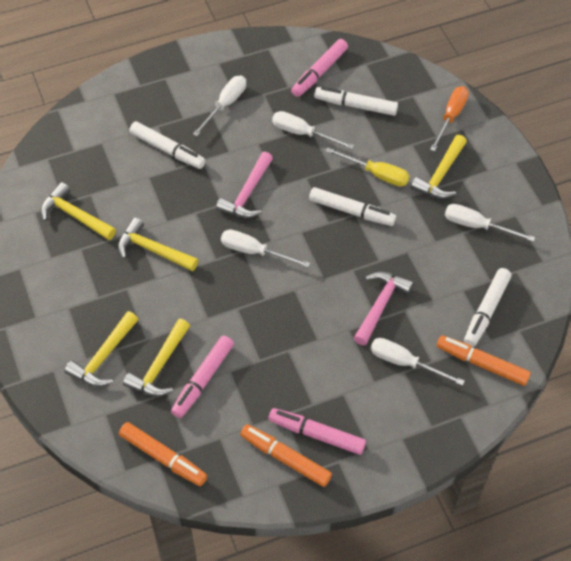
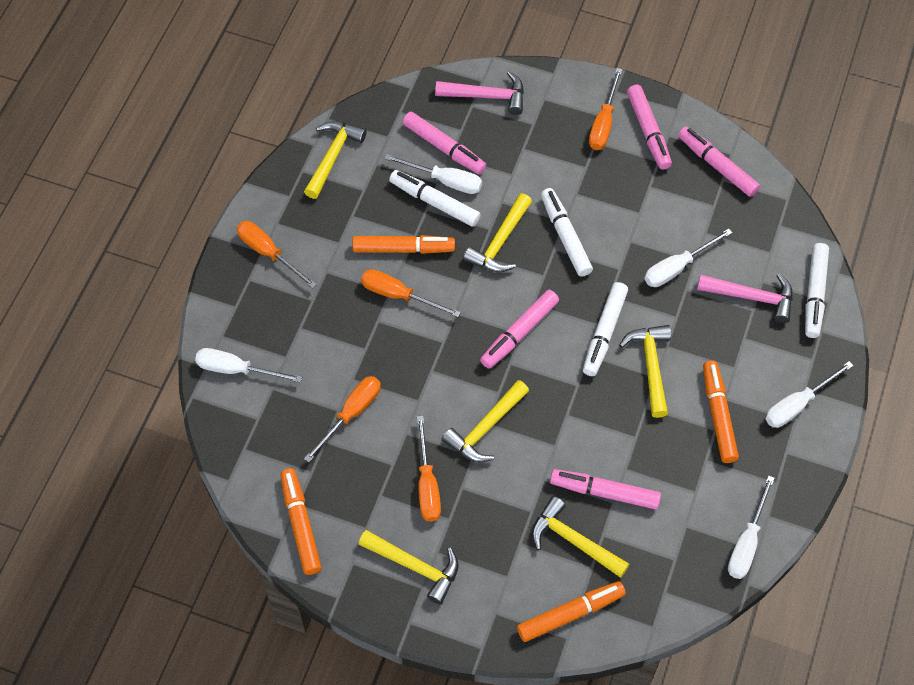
orange marker: [119,422,207,486] [240,424,332,487] [437,335,531,386] = 3 -> [280,468,322,575] [352,235,455,254] [517,581,626,642] [703,361,739,463] = 4
orange screwdriver: [430,86,469,151] = 1 -> [237,221,317,289] [304,376,381,463] [361,269,461,317] [417,416,441,522] [589,68,622,150] = 5
pink marker: [171,335,234,418] [268,408,366,455] [291,39,348,97] = 3 -> [403,112,486,174] [480,290,559,369] [550,469,661,510] [627,85,672,170] [678,126,760,197] = 5
yellow hammer: [41,182,116,240] [64,311,138,387] [118,217,198,272] [123,319,190,397] [411,135,467,199] = 5 -> [304,121,367,199] [358,530,459,605] [442,380,529,462] [463,193,532,272] [532,496,630,578] [619,325,671,418] = 6
yellow screwdriver: [325,147,410,187] = 1 -> none = 0

